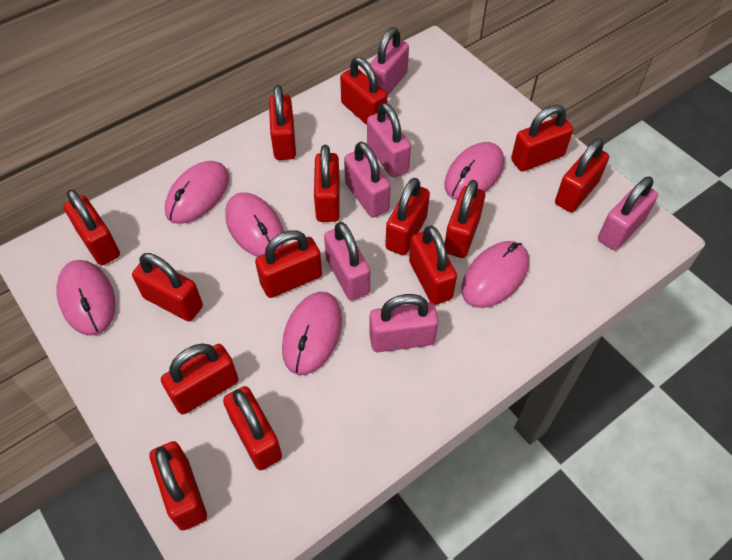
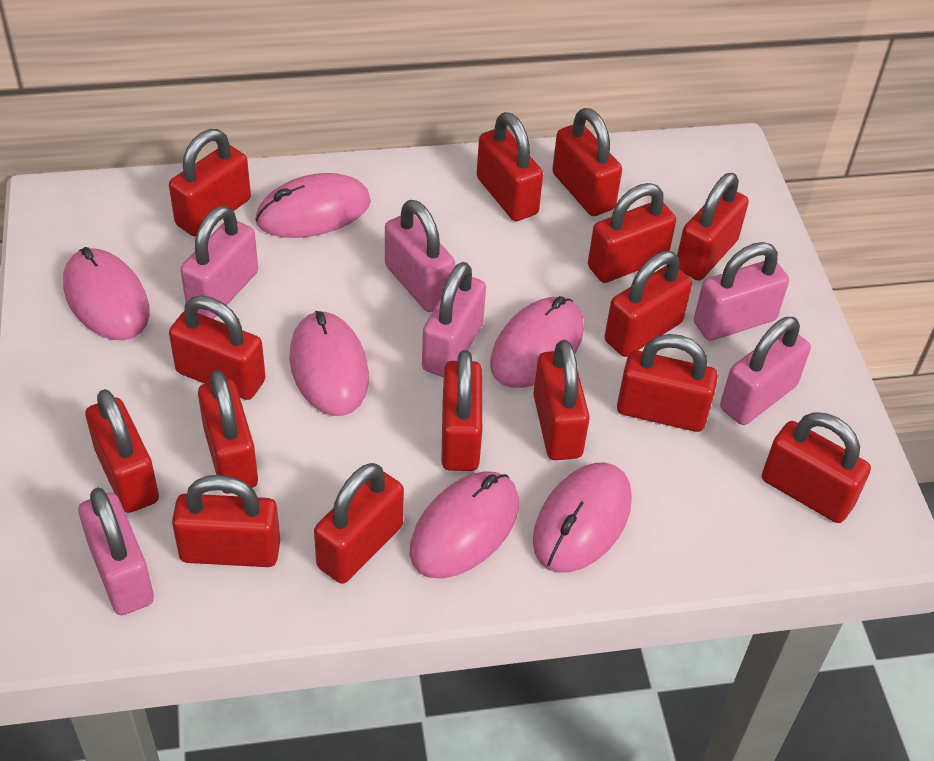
red padlock: [64,189,120,265] [132,253,203,321] [150,441,207,530] [161,343,238,415] [223,386,282,470] [255,230,322,298] [269,85,296,160] [314,145,340,222] [340,57,387,125] [385,178,430,255] [409,226,457,305] [445,180,485,258] [511,105,573,172] [555,138,609,212] = 14 -> [85,389,159,513] [169,129,251,236] [169,295,266,400] [172,475,280,567] [198,370,258,494] [314,463,404,584] [441,350,482,471] [477,112,543,221] [533,340,590,460] [552,108,622,216] [588,183,676,283] [605,251,692,357] [617,334,718,432] [677,173,749,281] [762,412,871,523] = 15

